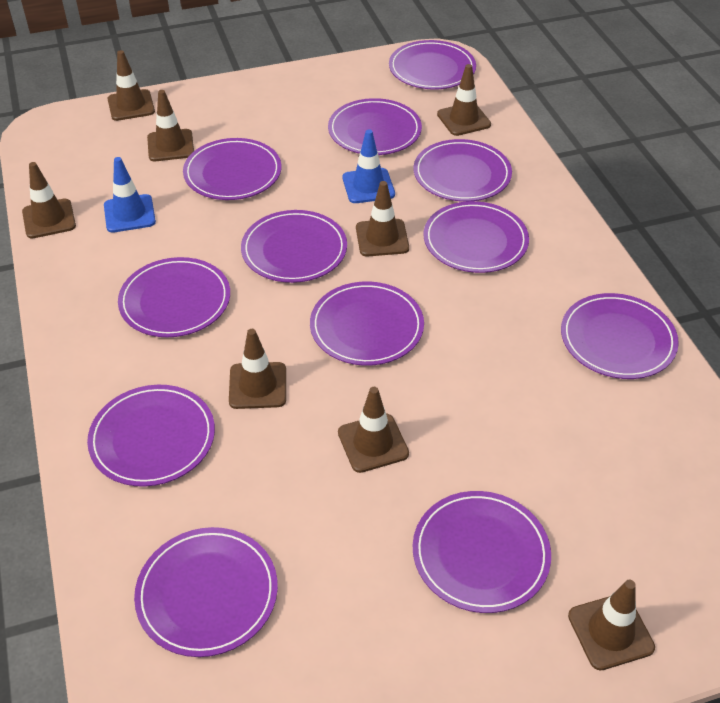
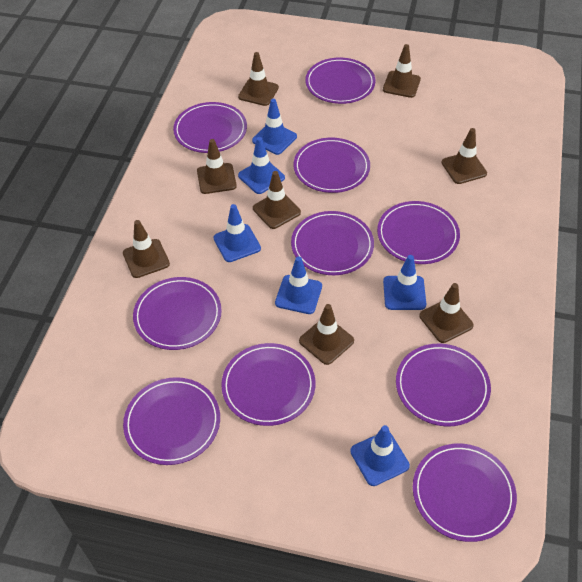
blue traffic cone: [104,157,156,233] [343,130,395,203] = 2 -> [214,204,261,262] [238,137,285,194] [252,99,297,155] [275,257,322,314] [350,425,410,486] [383,255,426,310] = 6
purple plate: [87,385,215,487] [118,257,230,337] [134,527,278,657] [183,138,281,200] [241,210,347,283] [310,281,424,366] [328,98,422,155] [389,40,476,89] [413,491,551,613] [414,139,512,202] [424,201,529,273] [561,293,679,379] = 12 -> [123,377,220,465] [133,277,222,350] [173,102,247,153] [221,343,315,426] [291,211,374,275] [294,138,370,193] [305,58,376,104] [377,201,460,264] [396,344,491,426] [413,444,517,542] = 10

